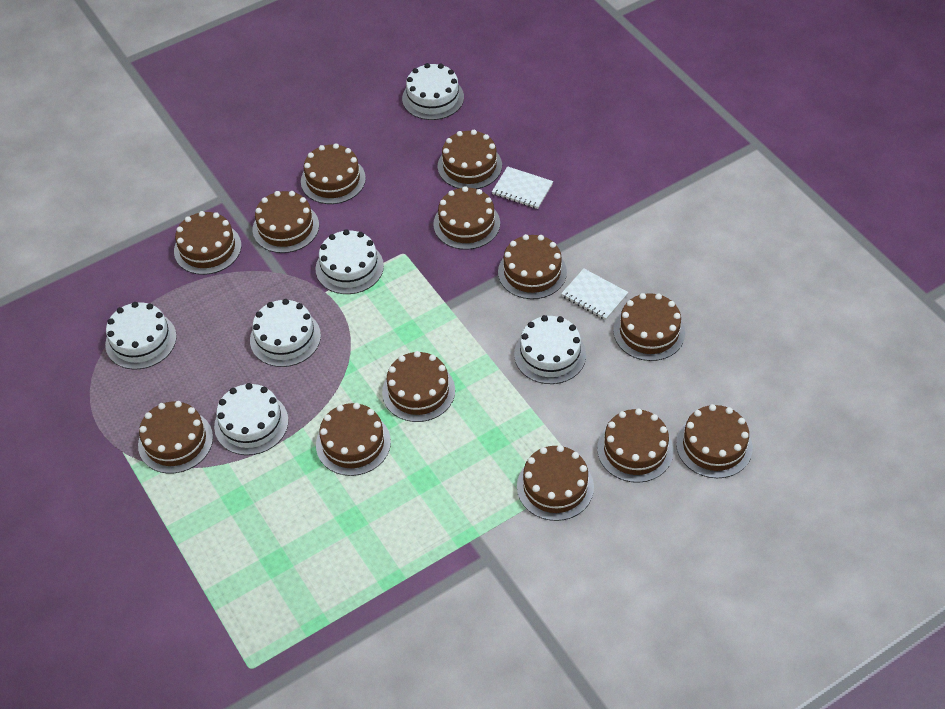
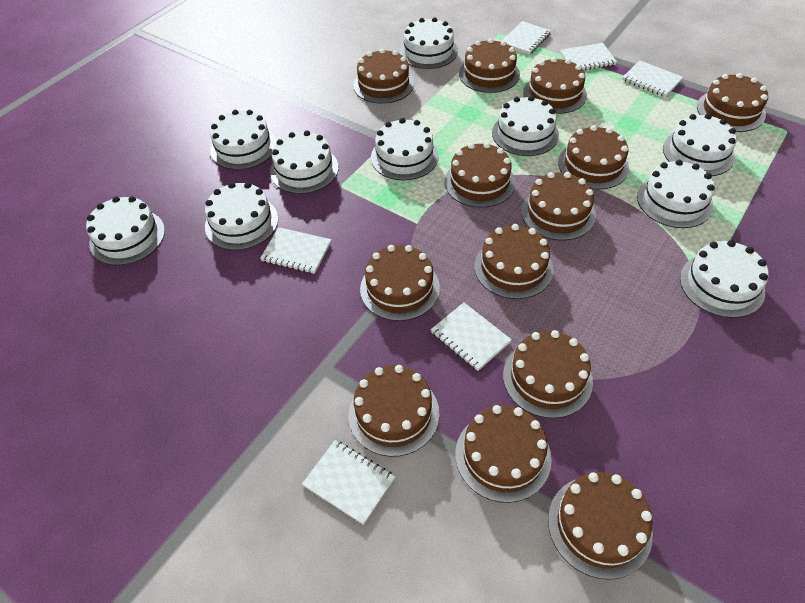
white cake: [105,302,177,369] [214,383,288,455] [250,299,321,367] [315,229,384,294] [402,63,464,120] [514,315,586,384] = 6 -> [86,196,165,266] [205,182,278,250] [210,110,277,170] [270,130,339,194] [371,118,439,180] [400,17,458,69] [492,96,559,156] [637,160,715,228] [663,114,737,176] [680,240,768,318] = 10
white notebook: [492,166,553,209] [561,268,628,320] = 2 -> [260,227,331,274] [302,440,395,525] [431,302,512,371] [501,21,551,55] [560,43,617,70] [622,60,683,97] = 6

